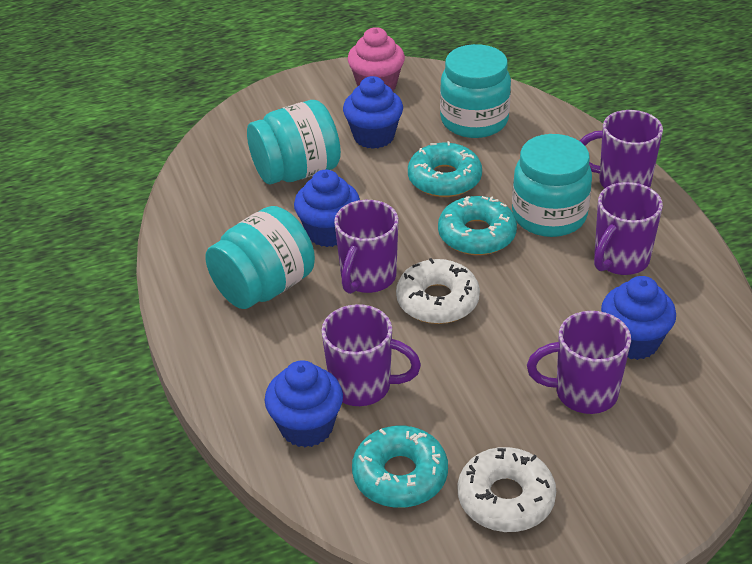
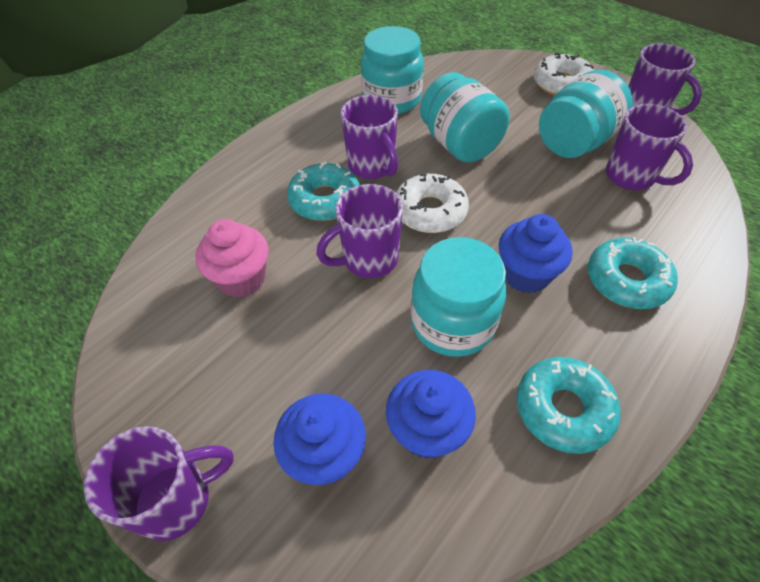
blue cupcake: [265,360,343,447] [294,170,360,247] [343,76,403,149] [601,276,676,360] = 4 -> [273,394,366,485] [386,370,476,459] [499,214,572,293] = 3

